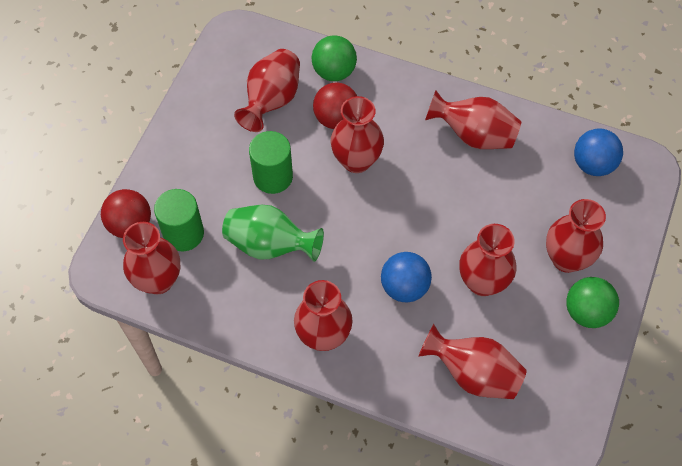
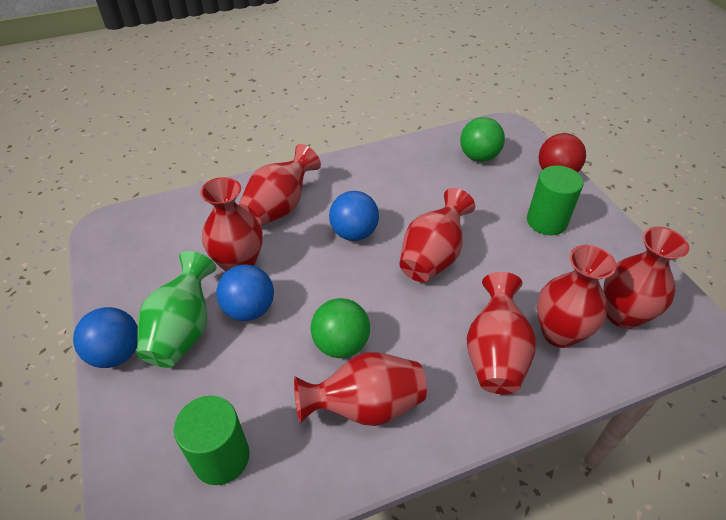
blue ball: [381,252,432,302] [574,128,623,176] = 2 -> [73,307,138,368] [216,264,274,321] [329,191,379,241] = 3
red ball: [101,189,151,238] [313,83,357,129] = 2 -> [539,133,586,172] = 1
red vase: [123,222,180,294] [234,49,300,132] [294,280,352,351] [331,96,384,173] [418,324,527,399] [425,90,521,149] [459,224,517,296] [546,199,606,273] = 8 -> [200,177,263,272] [239,144,321,226] [294,352,427,426] [399,188,475,282] [467,272,536,394] [537,245,616,348] [603,227,689,329] = 7

